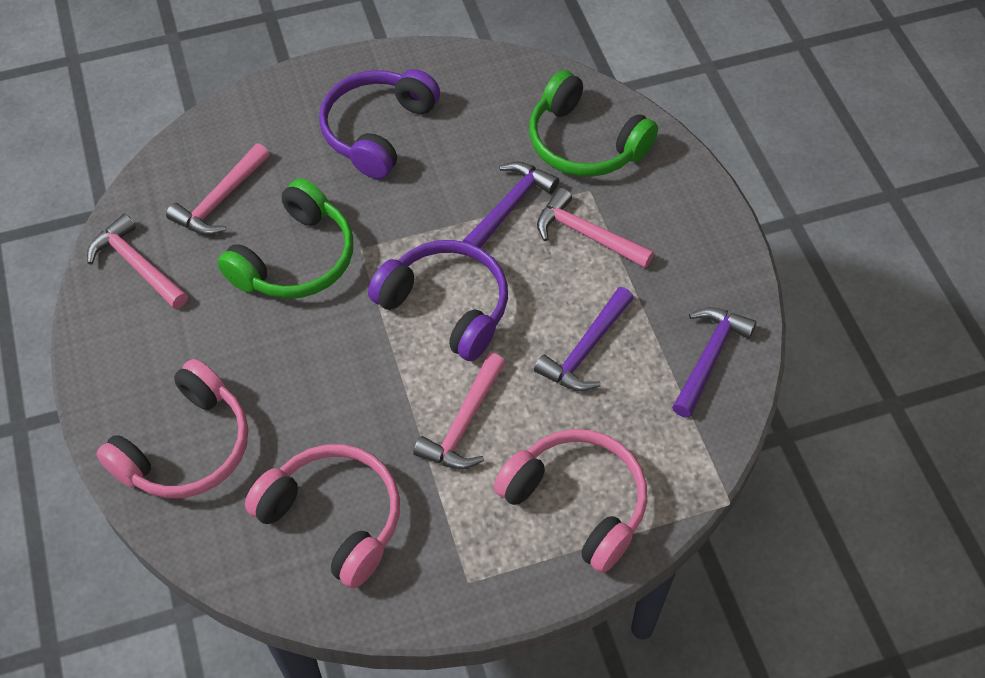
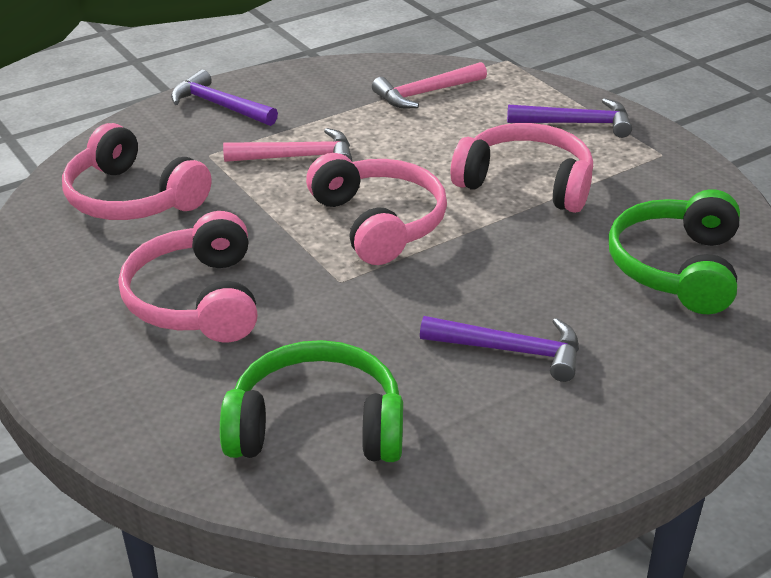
pink hammer: [87,214,188,309] [166,143,269,235] [413,353,505,469] [537,188,654,268] = 4 -> [223,128,352,162] [372,62,487,108] = 2
pink headphones: [96,359,248,498] [245,444,400,588] [494,429,647,573] = 3 -> [62,123,211,220] [119,211,258,342] [306,153,447,265] [451,123,593,213] = 4
purple headphones: [319,69,440,179] [368,240,508,361] = 2 -> none = 0

